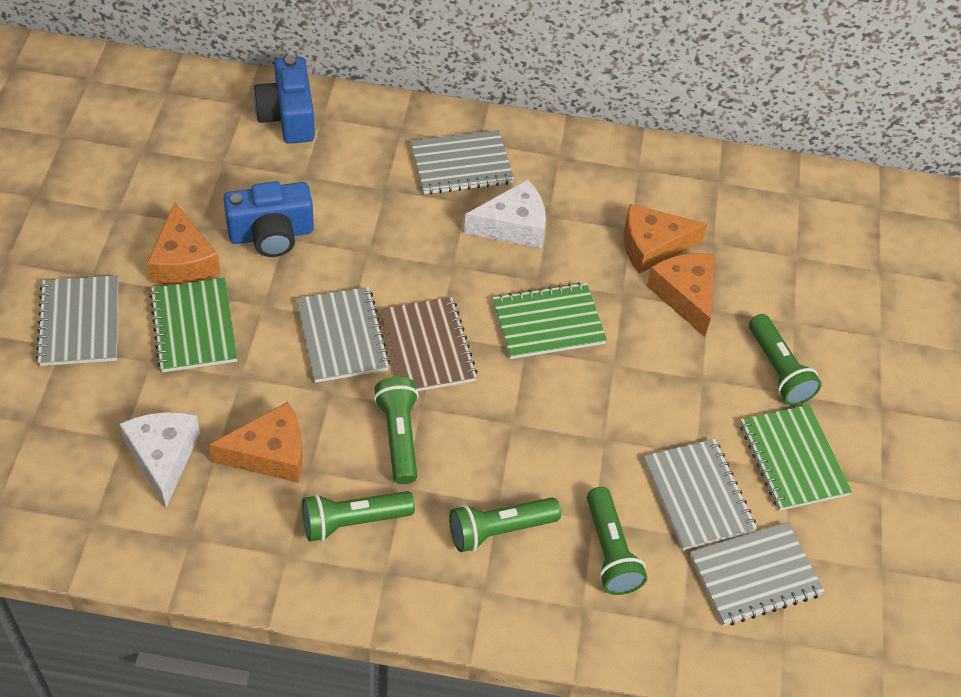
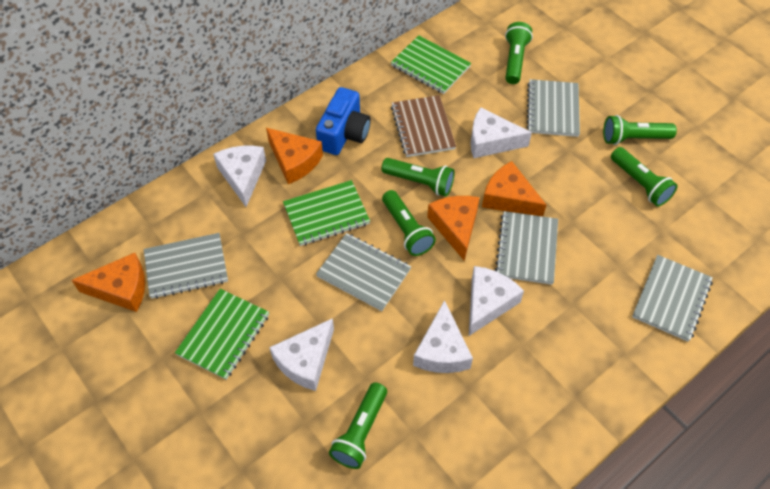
blue camera: [223,181,314,257] [253,56,315,144] = 2 -> [316,87,371,155] = 1
green flashlight: [302,491,415,541] [374,377,419,484] [449,497,561,552] [587,487,647,595] [749,314,822,405] = 5 -> [329,382,387,469] [382,158,455,196] [382,190,436,256] [505,22,533,84] [603,115,677,145] [611,147,678,207] = 6
white cheese: [119,412,200,508] [464,179,546,248] = 2 -> [213,146,266,207] [269,318,334,391] [413,300,473,373] [469,266,524,336] [471,108,532,158] = 5

